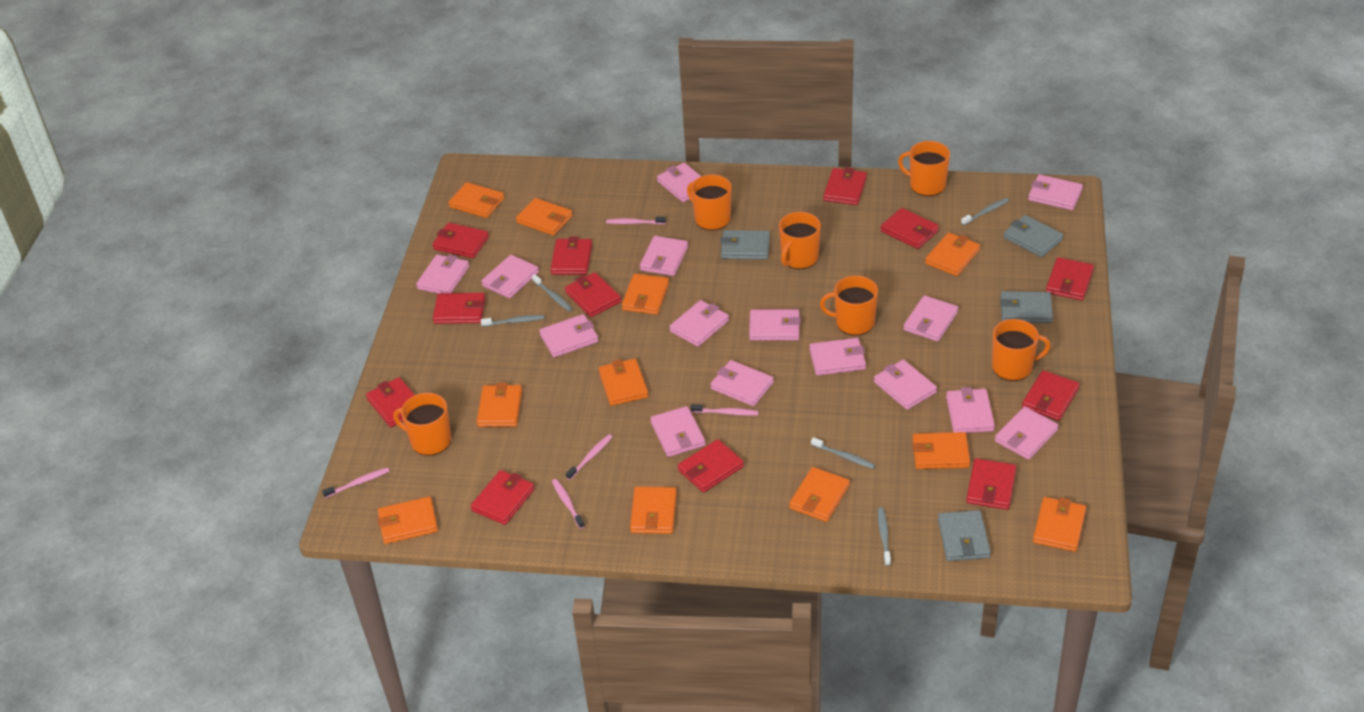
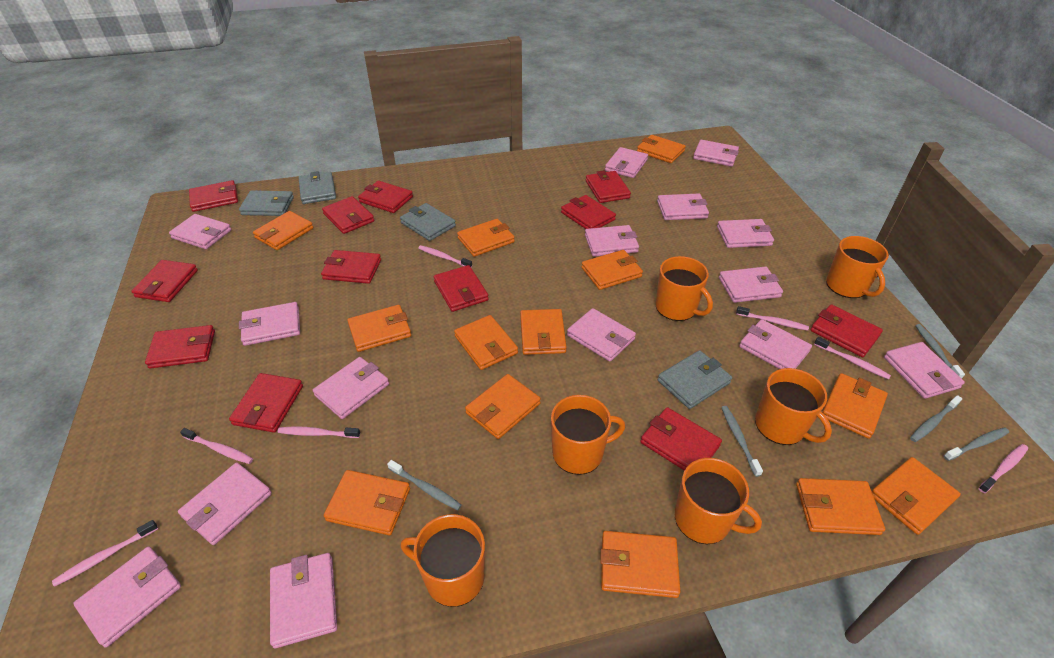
orange wallet: [378,497,438,544] [448,182,504,218] [477,383,522,427] [516,198,573,235] [599,359,648,406] [622,274,669,315] [630,487,677,534] [789,467,850,522] [912,432,970,469] [925,232,980,276] [1033,497,1086,552] = 11 -> [253,211,313,250] [324,470,410,535] [347,305,411,352] [454,315,518,370] [457,219,515,257] [465,374,541,439] [520,309,567,355] [581,250,643,290] [600,531,680,598] [637,135,686,163] [796,478,885,535] [822,373,888,439] [872,457,961,535] = 13
pink toothbrush: [322,467,390,498] [552,479,585,529] [566,434,613,480] [606,217,666,224] [691,404,759,416] = 5 -> [52,520,158,587] [180,428,253,464] [278,427,360,438] [418,245,472,268] [736,306,809,331] [814,337,891,380] [979,444,1028,493] = 7

